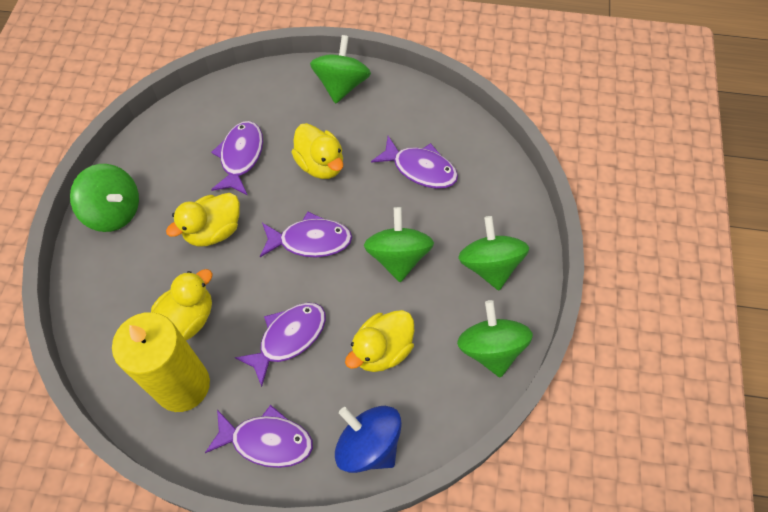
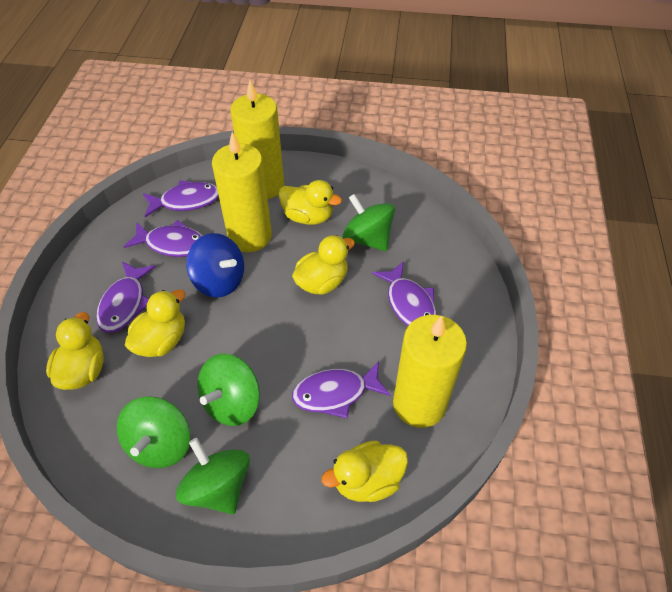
green spinning top: [70,164,139,232] [310,35,371,104] [364,207,434,282] [457,300,533,378] [458,216,529,290] = 5 -> [117,396,190,468] [176,438,250,514] [197,354,260,426] [343,194,395,251] = 4
yellow candle: [112,312,210,412] = 1 -> [212,132,272,252] [230,80,284,199] [393,315,467,428] = 3
yellow duck: [151,269,213,340] [166,193,240,247] [291,123,343,179] [345,310,414,372] = 4 -> [46,312,104,390] [125,289,185,357] [278,180,342,225] [292,235,355,295] [321,440,408,502] = 5

